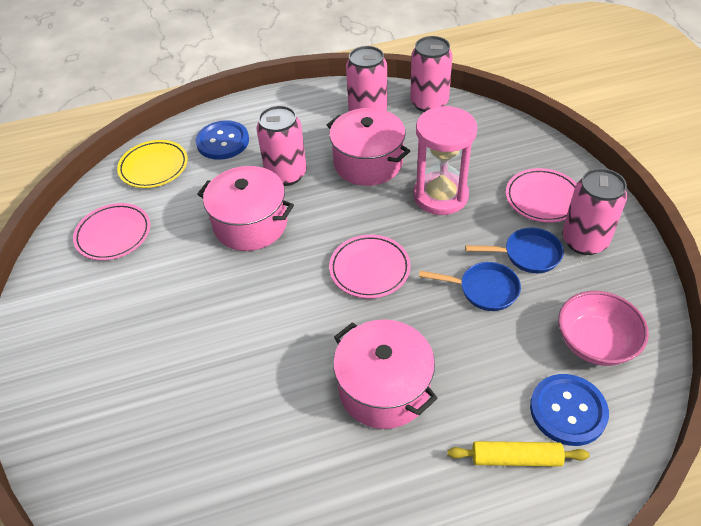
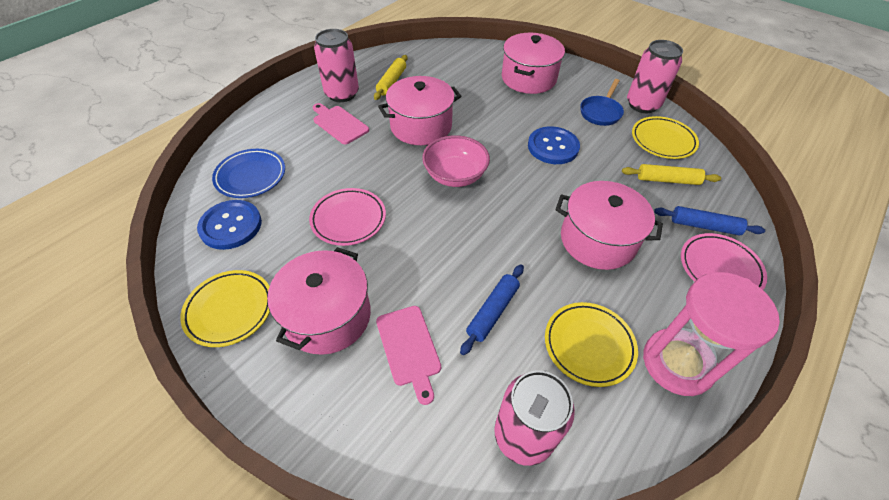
blue pan: [419,262,521,311] [465,228,564,273] = 2 -> [580,79,624,126] = 1
blue plate: none = 0 -> [212,149,285,198] = 1
blue rolling pin: none = 0 -> [460,264,524,355] [654,206,765,236] = 2
pink can: [256,105,307,186] [346,46,387,111] [410,36,453,112] [562,168,628,255] = 4 -> [314,29,359,102] [494,371,575,466] [627,40,683,113] = 3
pink cutting board: none = 0 -> [313,103,369,144] [376,306,441,405] = 2
pink plate: [73,203,150,260] [329,235,411,298] [506,168,577,223] = 3 -> [309,188,386,246] [681,233,767,290] = 2
pink pot: [197,166,294,251] [327,108,410,186] [333,319,438,429] = 3 -> [267,247,371,355] [378,76,462,145] [502,33,565,94] [555,181,663,270] = 4
yellow plate: [117,140,188,188] = 1 -> [180,270,270,347] [545,302,638,387] [632,116,699,159] = 3
yellow rolling pin: [447,441,590,467] = 1 -> [374,55,407,100] [622,164,721,185] = 2

